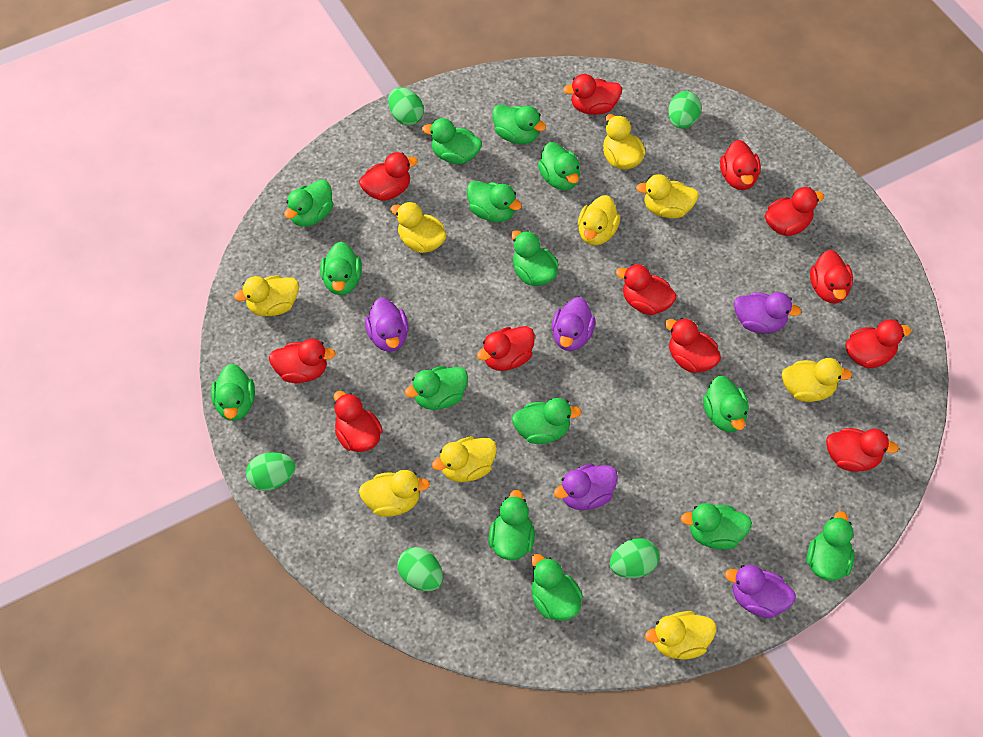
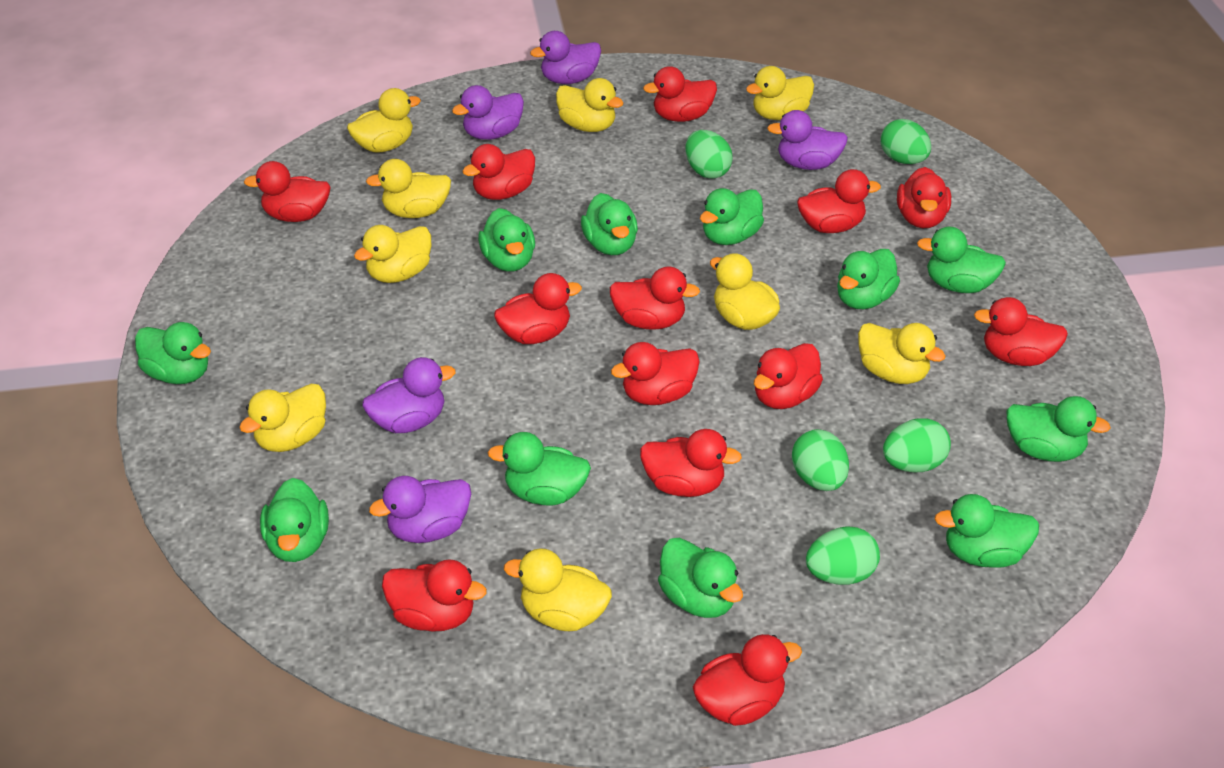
green duck: [211,364,255,421] [284,179,334,226] [320,242,362,295] [405,366,468,410] [422,118,482,164] [467,181,522,222] [488,490,535,560] [492,104,546,144] [511,230,559,286] [512,398,582,444] [531,554,583,621] [538,142,580,190] [681,503,752,550] [703,376,749,432] [806,511,855,581] = 15 -> [135,322,211,384] [260,478,329,562] [478,208,535,272] [488,432,591,505] [581,193,638,255] [658,538,743,618] [700,188,764,245] [837,249,900,309] [917,227,1006,293] [935,494,1039,568] [1007,396,1111,462] = 11
red duck: [269,339,336,383] [334,391,383,452] [359,152,418,201] [477,326,535,371] [563,74,622,115] [616,264,677,315] [664,318,721,373] [720,140,761,190] [765,187,824,236] [810,250,853,304] [826,428,899,471] [845,319,911,368] = 12 -> [244,161,331,222] [382,559,487,632] [462,144,535,200] [494,273,582,344] [610,266,700,330] [611,342,700,405] [640,429,742,497] [643,66,717,122] [693,634,802,726] [754,343,823,409] [797,169,881,233] [897,167,951,228] [974,297,1068,366] = 13

